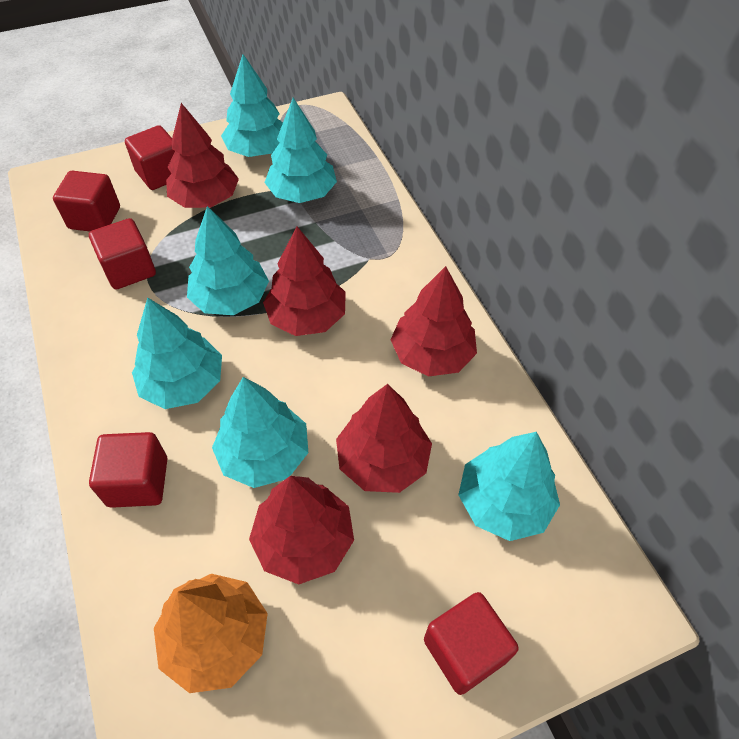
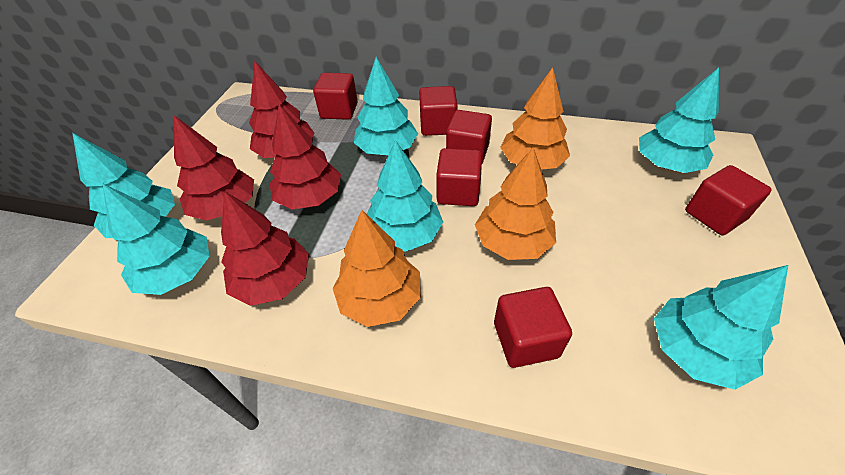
orange tree: [154,574,268,693] = 1 -> [333,210,421,327] [475,148,556,260] [500,67,570,170] = 3
red cube: [53,171,120,231] [89,218,156,289] [89,432,168,508] [125,125,175,190] [424,592,519,695] = 5 -> [313,73,358,120] [419,86,458,136] [436,148,482,206] [446,110,492,163] [494,287,572,368] [685,165,772,235] = 6
red tree: [166,103,239,208] [249,476,354,584] [263,226,346,336] [336,384,432,493] [390,266,477,377] = 5 -> [173,115,254,221] [221,191,309,306] [249,61,315,158] [269,104,341,209] = 4

